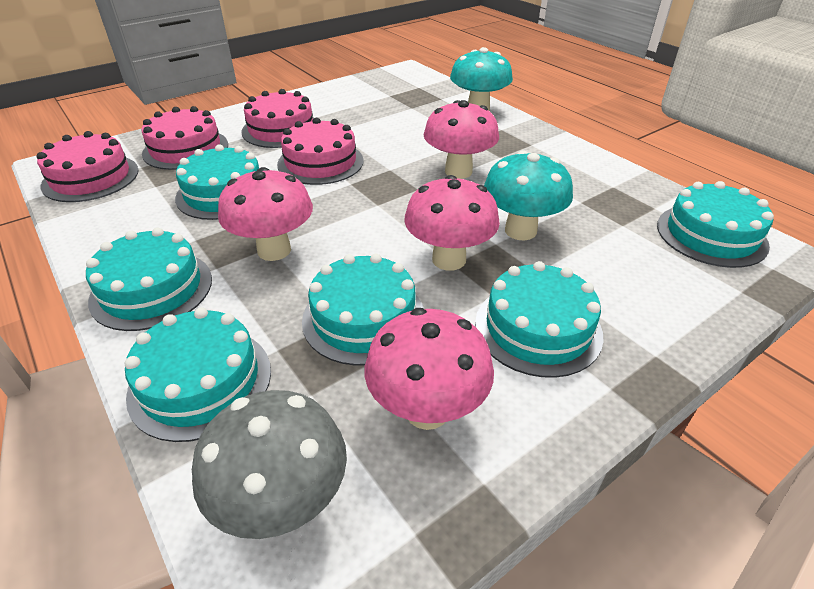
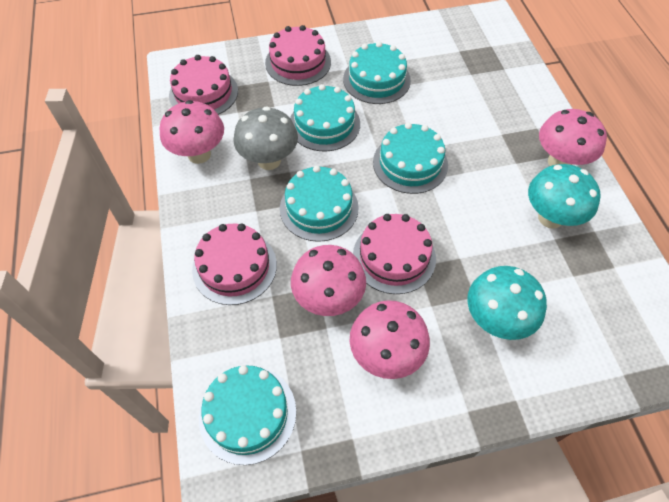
turquoise cake: [86,228,212,331] [124,307,271,442] [175,145,259,220] [302,254,424,366] [475,261,604,378] [657,181,774,268] = 6 -> [199,365,296,465] [280,165,359,242] [290,84,360,152] [343,41,411,104] [373,123,448,194] = 5

